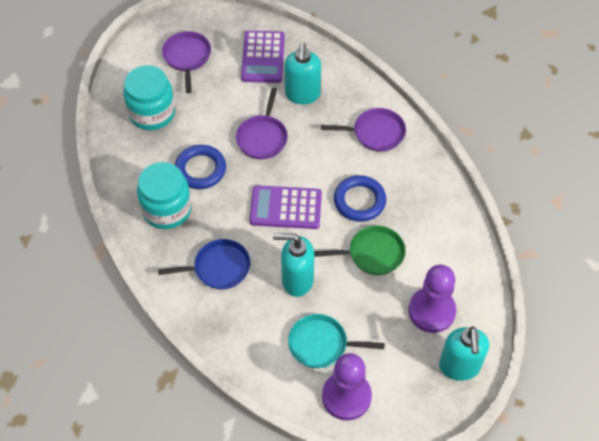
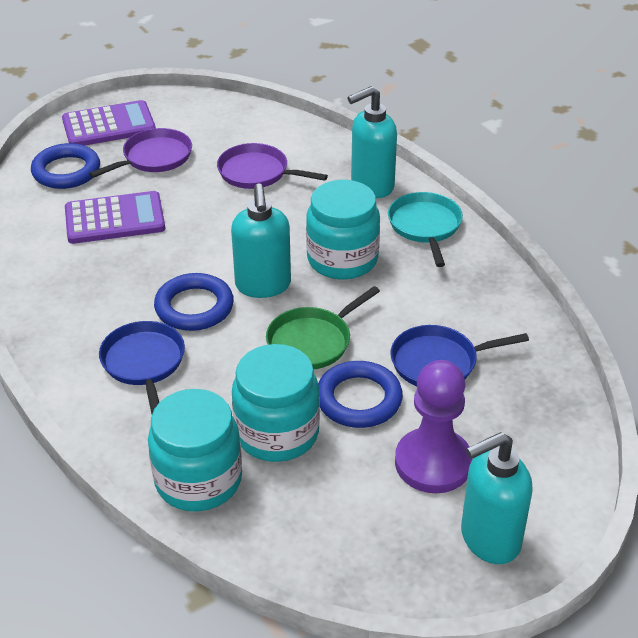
blue pan: [158,239,250,289] = 1 -> [99,321,185,414] [391,325,529,386] = 2
blue ring: [175,145,226,189] [334,175,386,222] = 2 -> [31,143,100,189] [154,273,234,331] [318,361,403,428] = 3
purple pan: [162,31,211,93] [236,88,288,159] [321,108,406,152] = 3 -> [89,128,192,178] [217,143,328,189] = 2
purple pawn: [322,353,372,421] [408,265,456,333] = 2 -> [395,360,473,493] = 1
turquoise jar: [123,65,175,130] [137,162,192,229] = 2 -> [148,389,242,511] [232,344,320,462] [306,180,380,280] = 3

